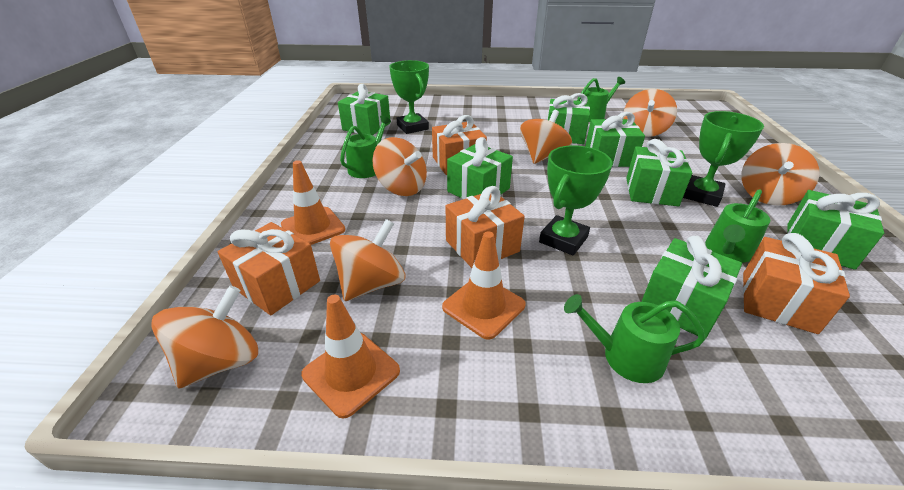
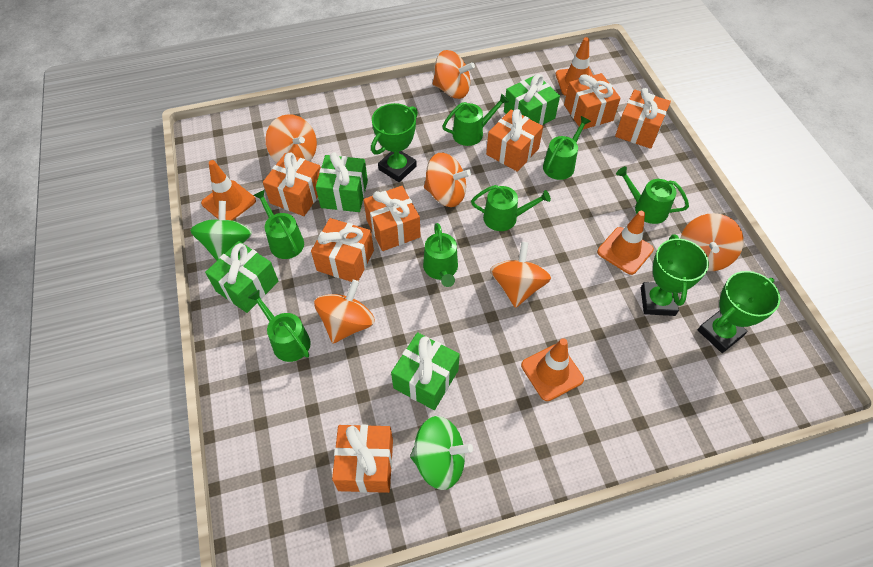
green gift: [338,84,391,135] [447,137,513,199] [547,93,590,144] [585,112,645,167] [626,139,692,206] [641,236,742,339] [787,190,884,270] = 7 -> [205,241,279,313] [316,152,368,212] [391,332,460,410] [504,74,560,125] = 4
green spinning top: none = 0 -> [190,201,252,261] [410,416,473,490] = 2
green watering can: [340,115,391,178] [564,294,705,383] [577,77,625,122] [705,189,770,263] = 4 -> [248,290,311,362] [254,190,304,259] [423,223,458,287] [442,94,509,146] [471,185,551,231] [543,116,591,180] [616,166,689,224] = 7
orange gift: [218,222,320,315] [432,115,487,175] [446,186,525,268] [743,233,850,334] = 4 -> [263,152,321,216] [311,218,374,282] [332,425,393,493] [364,186,421,251] [486,109,543,172] [564,73,621,129] [615,88,671,149] = 7
orange traffic cone: [281,160,345,245] [301,295,400,419] [442,232,526,340] = 3 -> [201,160,256,221] [521,338,584,401] [556,37,593,96] [597,211,654,275] = 4

